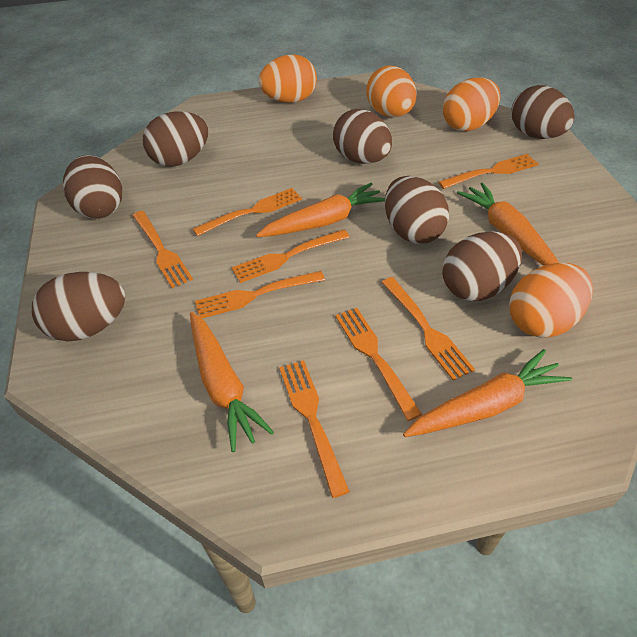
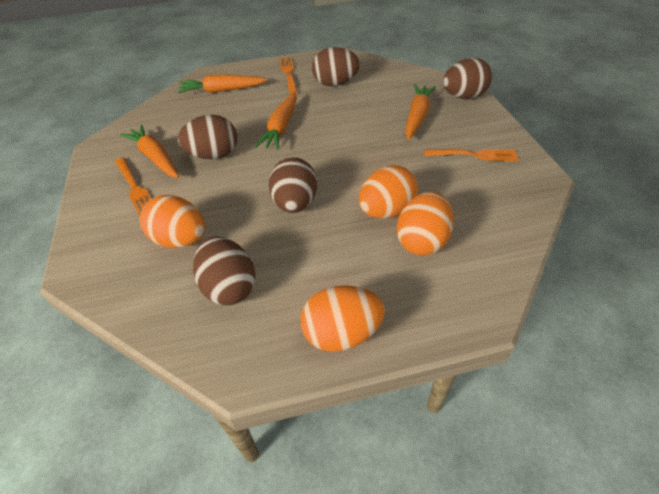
brown egg: [32,272,125,342] [63,155,122,219] [143,111,208,167] [333,109,392,164] [385,176,449,244] [442,231,522,301] [511,85,574,139] = 7 -> [178,115,237,159] [193,236,256,305] [268,157,317,213] [312,47,360,86] [443,58,493,99] = 5
orange fork: [132,211,193,288] [193,188,302,236] [195,271,325,318] [232,230,349,283] [279,360,350,498] [335,308,422,421] [381,277,475,381] [438,154,539,189] = 8 -> [115,158,151,215] [279,57,297,94] [424,149,519,161] = 3

